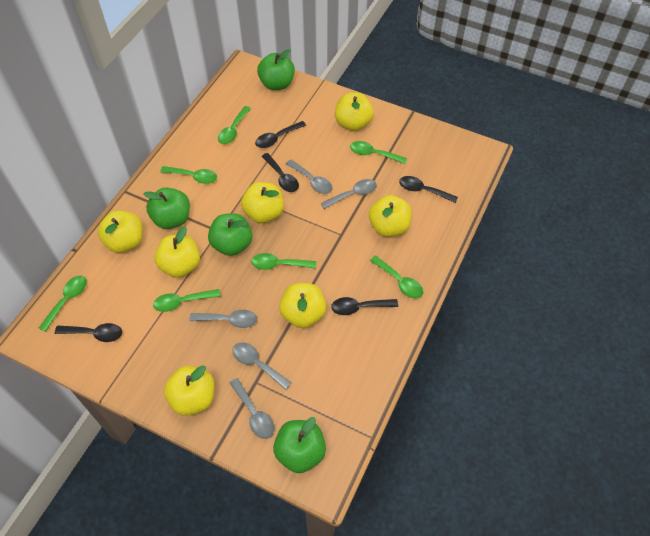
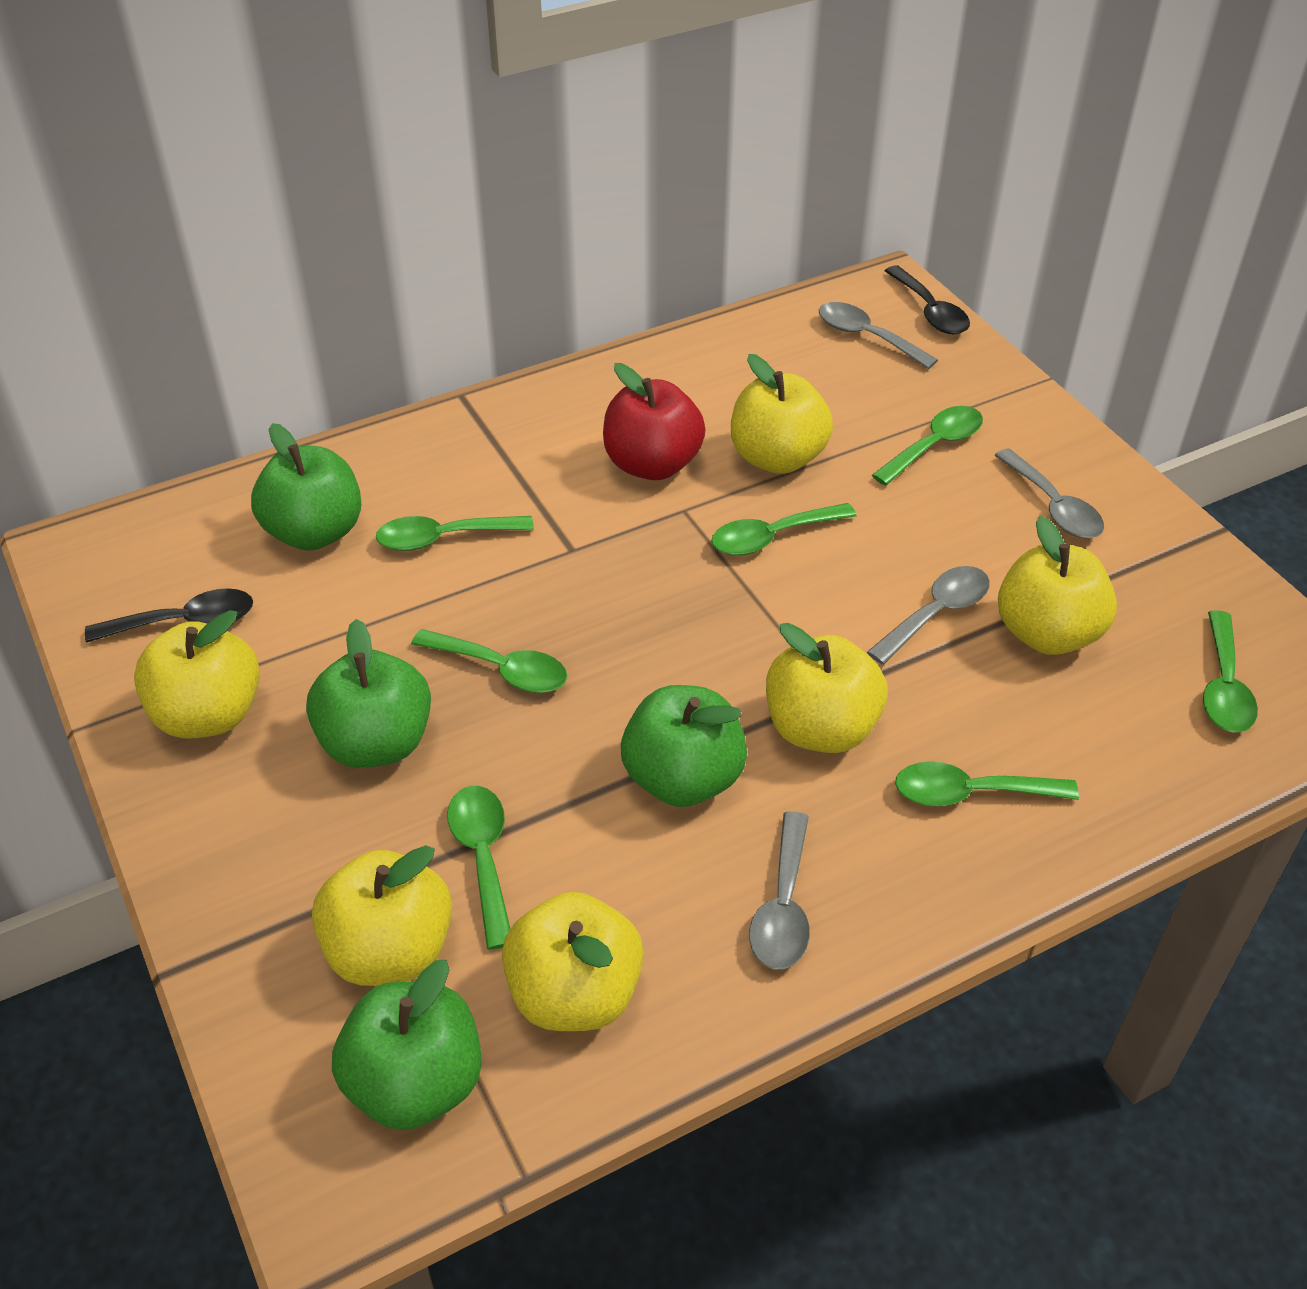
black spoon: [55,323,122,342] [255,121,306,148] [261,153,299,192] [331,297,398,315] [399,176,458,203] = 5 -> [85,588,253,642] [885,266,970,335] = 2
grey spoon: [189,310,257,328] [230,378,274,439] [232,343,292,390] [286,159,332,194] [321,179,377,209] = 5 -> [749,811,810,970] [819,302,938,369] [867,566,990,665] [994,448,1104,538] = 4
red apple: none = 0 -> [603,363,706,480] = 1
yellow apple: [98,210,143,253] [154,226,200,278] [164,365,215,416] [241,182,284,223] [279,283,326,328] [335,92,374,131] [369,195,412,237] = 7 -> [134,610,260,739] [312,845,452,986] [502,892,644,1031] [731,354,833,474] [766,623,888,753] [998,516,1117,655] = 6

